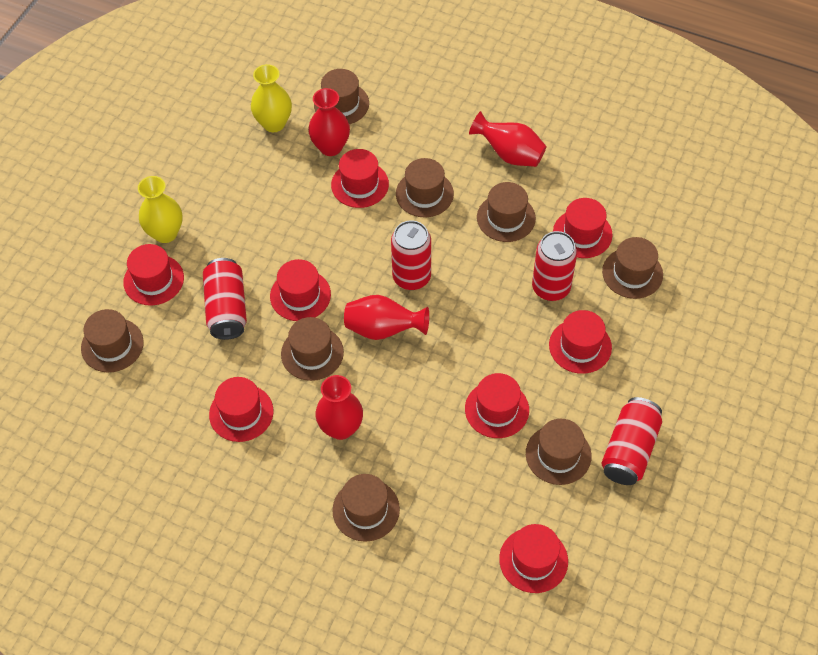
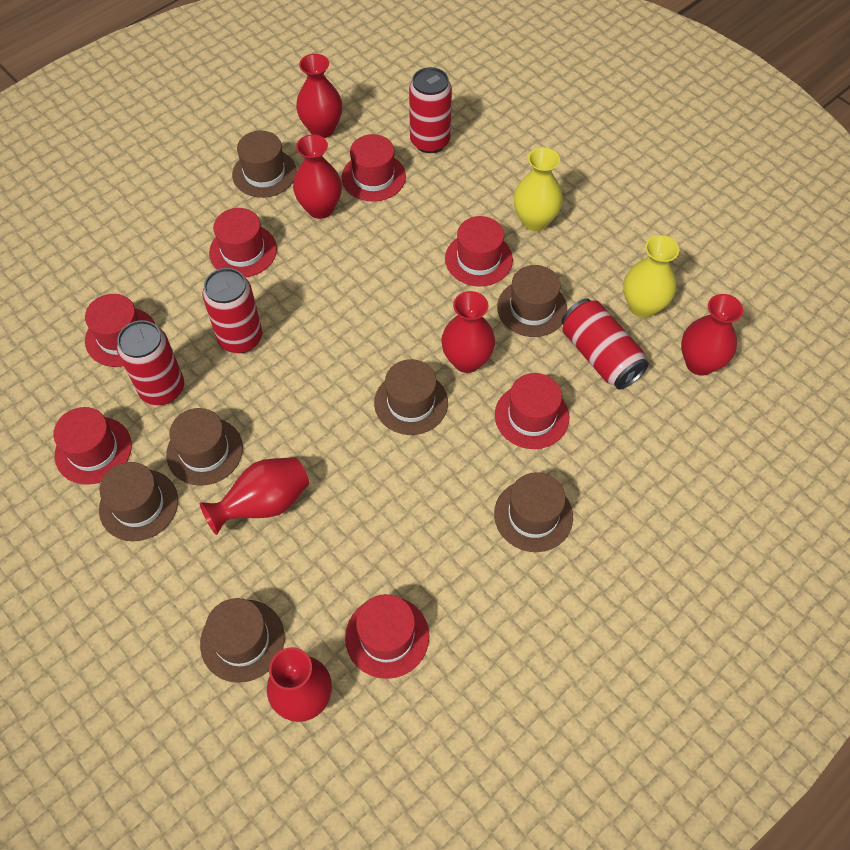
brown hat: [81,309,144,372] [281,317,344,381] [314,69,369,124] [332,474,400,542] [396,158,454,217] [477,182,536,242] [526,419,592,485] [602,237,663,299] = 8 -> [99,462,178,541] [166,408,243,486] [200,598,285,683] [232,131,297,198] [374,359,448,435] [494,472,573,552] [497,265,567,337] = 7
red hat: [123,244,184,306] [209,377,273,442] [270,259,331,321] [331,149,389,208] [465,373,529,438] [499,524,568,593] [549,310,612,374] [553,198,613,258] = 8 -> [53,407,132,485] [85,294,155,367] [209,208,277,277] [342,134,406,201] [345,594,429,679] [445,216,513,286] [495,373,569,449] = 7
red vase: [308,88,350,156] [315,375,363,440] [344,295,429,340] [469,111,547,167] = 4 -> [200,457,309,535] [267,647,332,722] [293,134,342,219] [296,54,342,138] [441,291,495,373] [681,294,743,376] = 6

